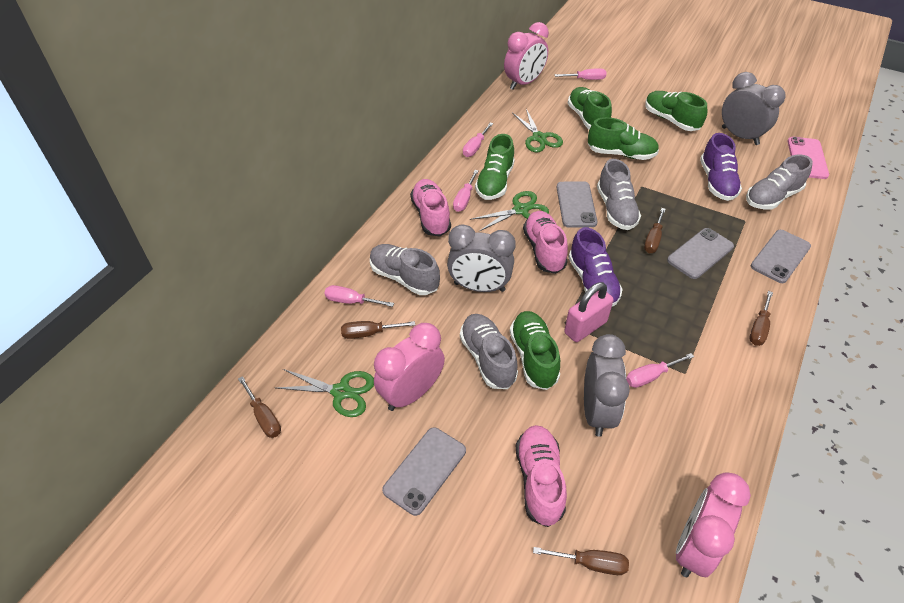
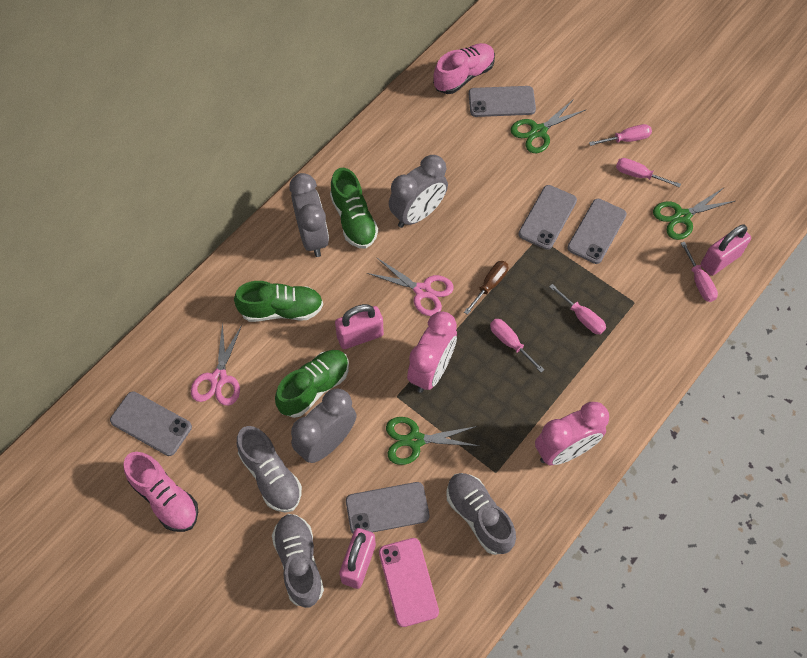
brown screwdriver: [238,376,281,438] [341,321,415,339] [533,547,629,575] [644,208,666,253] [749,291,773,346] = 5 -> [464,261,508,315] = 1
green shoe: [475,134,515,200] [510,311,560,390] [568,87,612,129] [588,117,659,160] [645,91,707,131] = 5 -> [234,281,323,322] [275,350,349,418] [330,168,378,249] = 3
grey phone: [382,427,466,516] [556,181,598,228] [667,228,734,279] [751,230,811,283] = 4 -> [110,391,192,456] [346,482,430,533] [469,86,536,117] [519,185,577,250] [567,199,627,264] = 5
grey shoe: [370,244,440,295] [460,314,518,389] [597,159,641,230] [746,155,813,209] = 4 -> [237,426,302,512] [272,514,324,608] [446,473,516,555] = 3
pink clock: [374,323,445,411] [504,22,549,90] [676,472,751,577] = 3 -> [407,311,457,393] [535,402,609,465] = 2
pink padlock: [564,282,614,342] = 1 -> [335,304,384,349] [339,528,376,589] [701,224,751,276] = 3
pink scissors: none = 0 -> [191,322,242,406] [367,257,454,316] = 2
pink shoe: [410,179,451,236] [516,425,567,527] [523,211,568,274] = 3 -> [123,452,198,532] [433,43,495,94] = 2
purple shoe: [568,227,623,307] [700,133,742,201] = 2 -> none = 0

